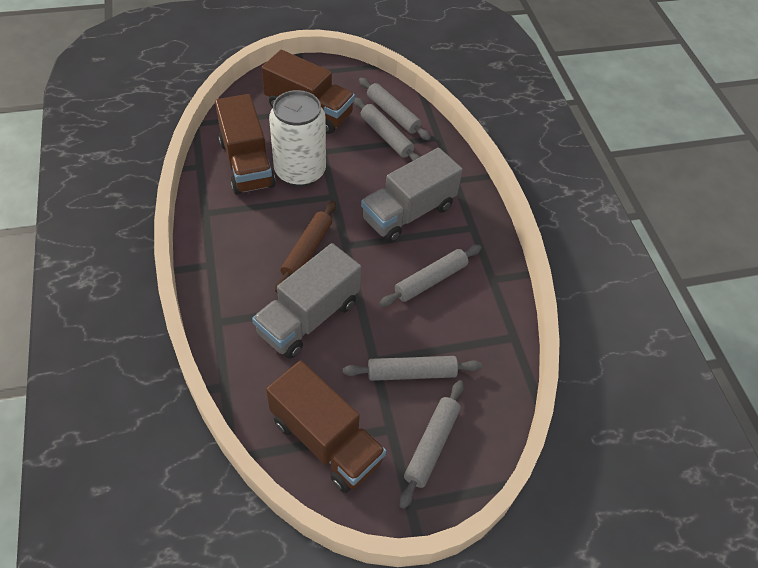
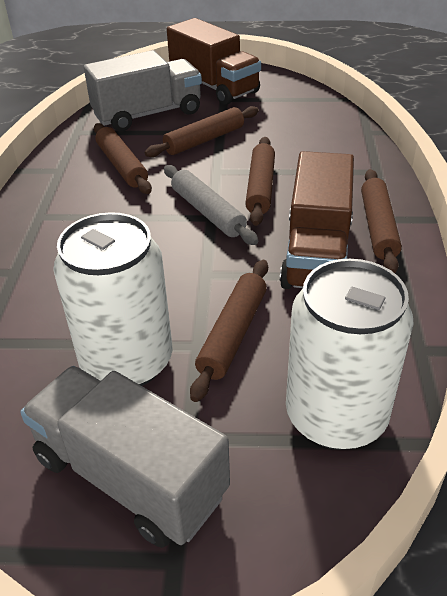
brown rolling pin: [275,201,336,293] = 1 -> [94,123,152,194] [145,106,259,157] [190,260,268,402] [245,137,275,226] [361,169,402,273] = 5
brown truck: [215,94,276,195] [261,50,355,134] [266,360,386,493] = 3 -> [167,18,261,105] [280,151,354,289] = 2
grey rolling pin: [343,356,482,381] [354,98,420,161] [359,78,431,140] [379,245,482,307] [399,380,464,509] = 5 -> [164,165,258,245] = 1
white can: [269,90,326,187] = 1 -> [53,212,173,386] [286,259,414,450] = 2

